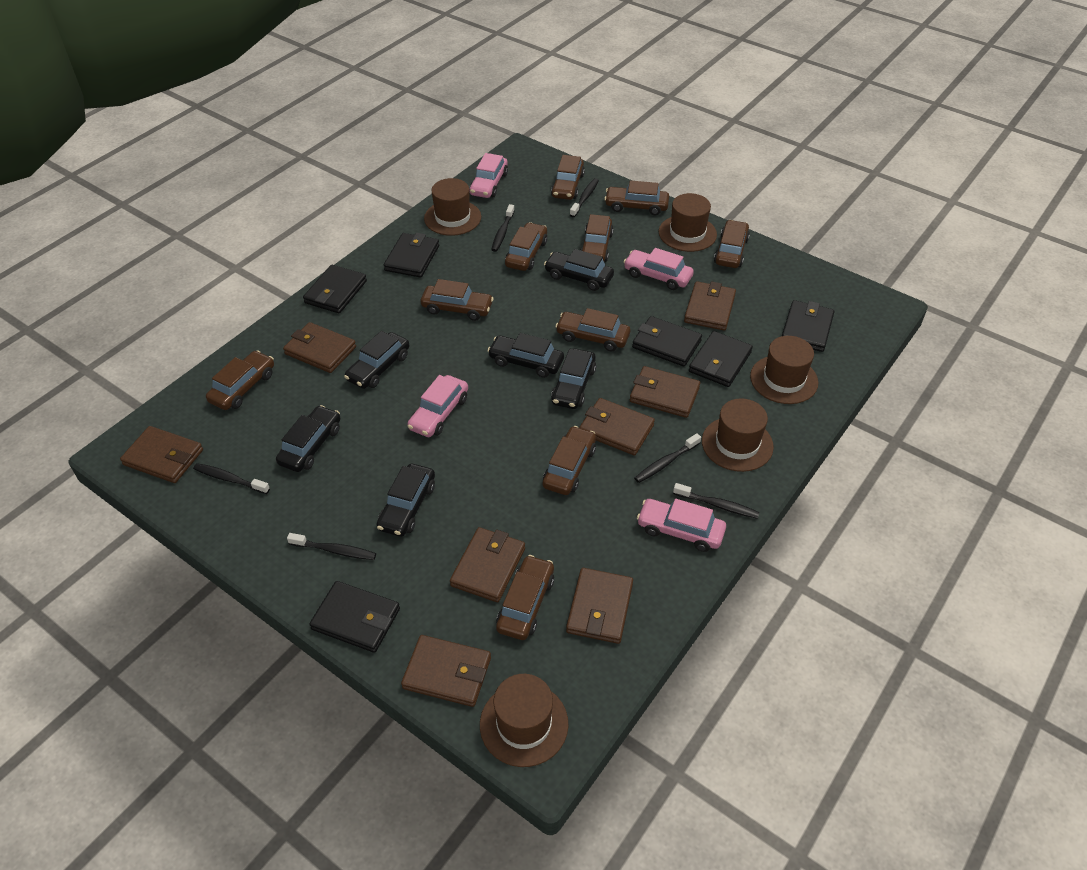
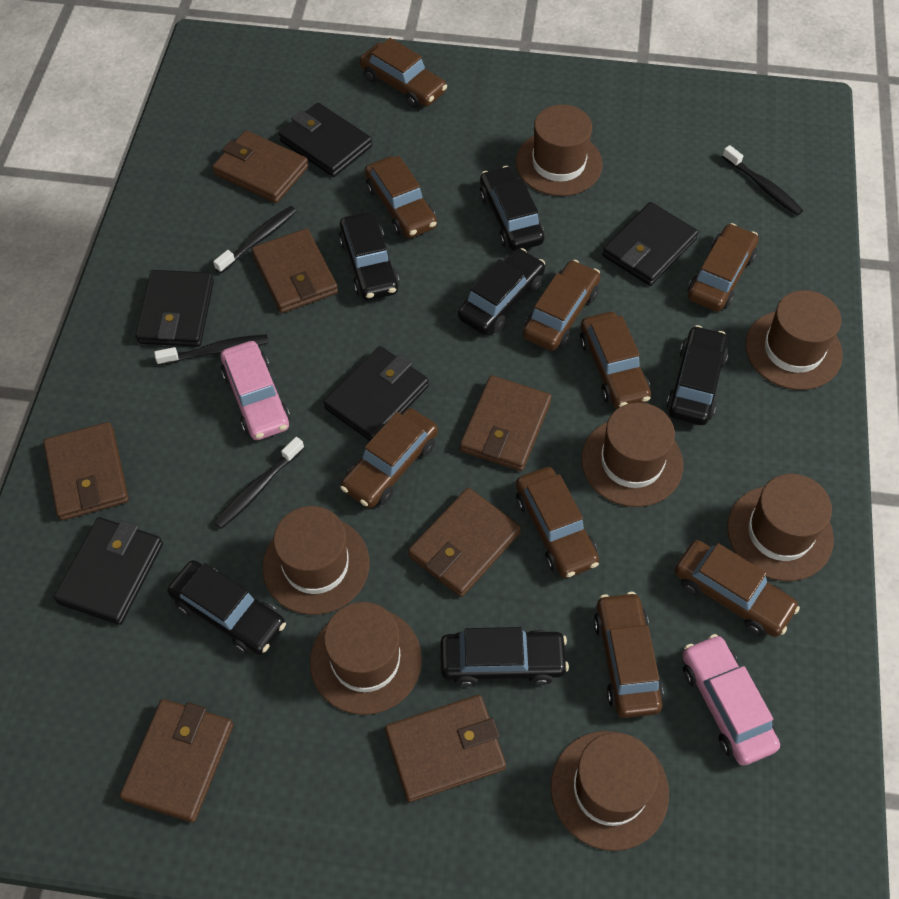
black toothbrush: [193,463,270,494] [287,533,376,560] [491,204,514,252] [570,178,599,217] [634,433,701,483] [673,483,759,519] = 6 -> [154,335,269,366] [213,206,297,273] [214,437,304,529] [722,145,803,216] = 4
black wallet: [303,265,367,313] [310,581,400,653] [384,233,439,277] [632,316,702,366] [689,331,753,387] [782,300,835,352] = 6 -> [54,517,163,625] [135,270,214,347] [279,103,372,177] [323,346,429,441] [602,202,698,286] = 5
brown car: [206,350,274,410] [421,279,494,321] [496,555,554,640] [505,222,547,271] [543,426,596,495] [551,155,585,200] [555,308,630,351] [581,214,614,262] [604,180,669,215] [714,220,750,268] = 10 -> [340,408,438,508] [360,38,447,108] [365,156,437,238] [516,467,599,578] [523,260,601,351] [580,312,651,409] [594,592,663,718] [674,540,800,637] [688,223,759,312] = 9
brown hat: [424,178,481,236] [480,674,568,767] [659,193,717,252] [702,398,774,472] [750,336,818,404] = 5 -> [262,506,369,615] [310,602,422,715] [516,105,602,196] [551,731,669,851] [581,402,683,507] [727,474,834,581] [745,290,843,390] = 7
brown wallet: [120,426,203,483] [283,322,356,373] [401,635,491,707] [450,527,525,602] [566,568,633,644] [579,398,655,455] [630,366,700,418] [684,281,736,331] = 8 -> [43,422,129,521] [120,699,233,822] [212,130,309,203] [251,228,338,313] [385,695,506,802] [408,488,521,597] [460,375,552,471] = 7
pink car: [407,375,468,437] [470,153,508,198] [624,248,694,290] [637,499,726,552] = 4 -> [221,341,290,440] [683,634,780,765] = 2

